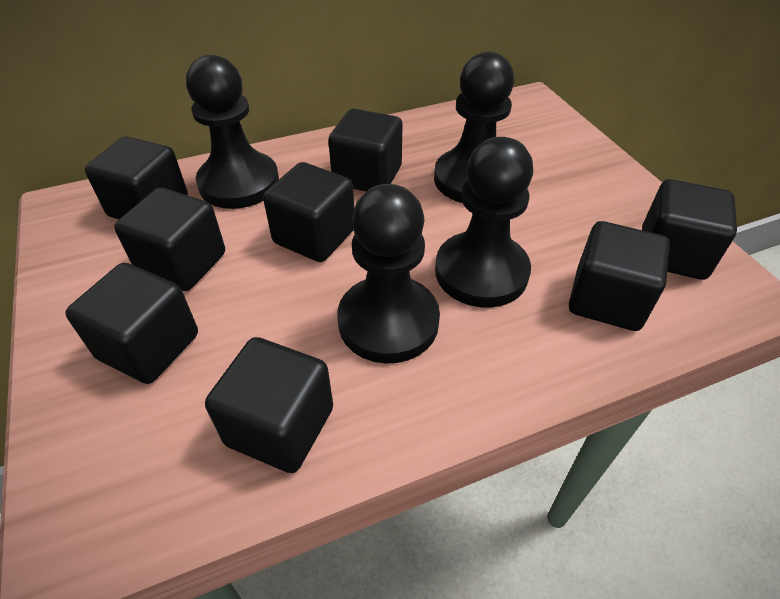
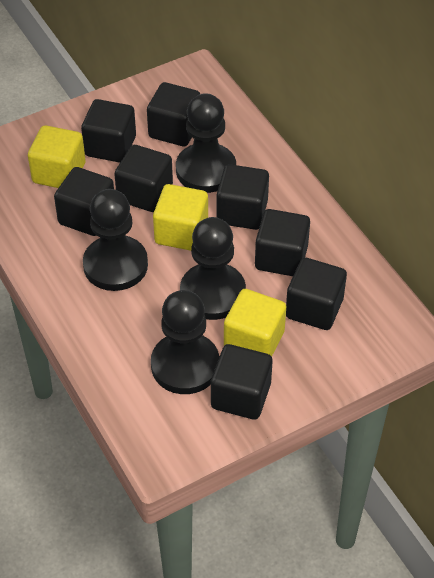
yellow cube: none = 0 -> [28,125,85,188] [153,184,208,251] [224,289,286,356] = 3

